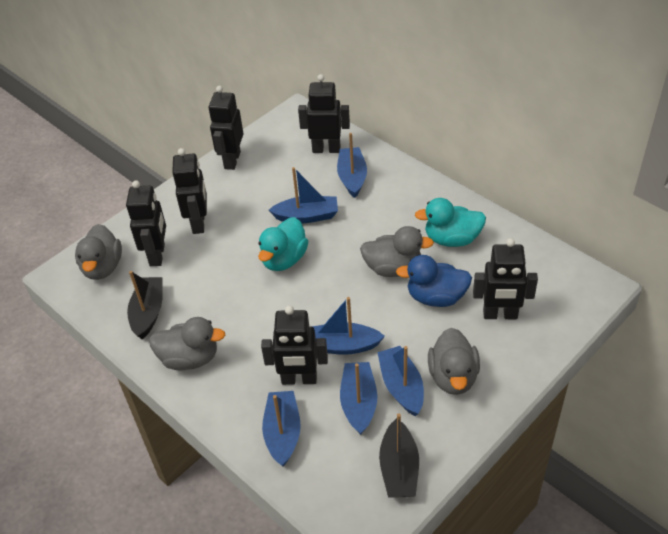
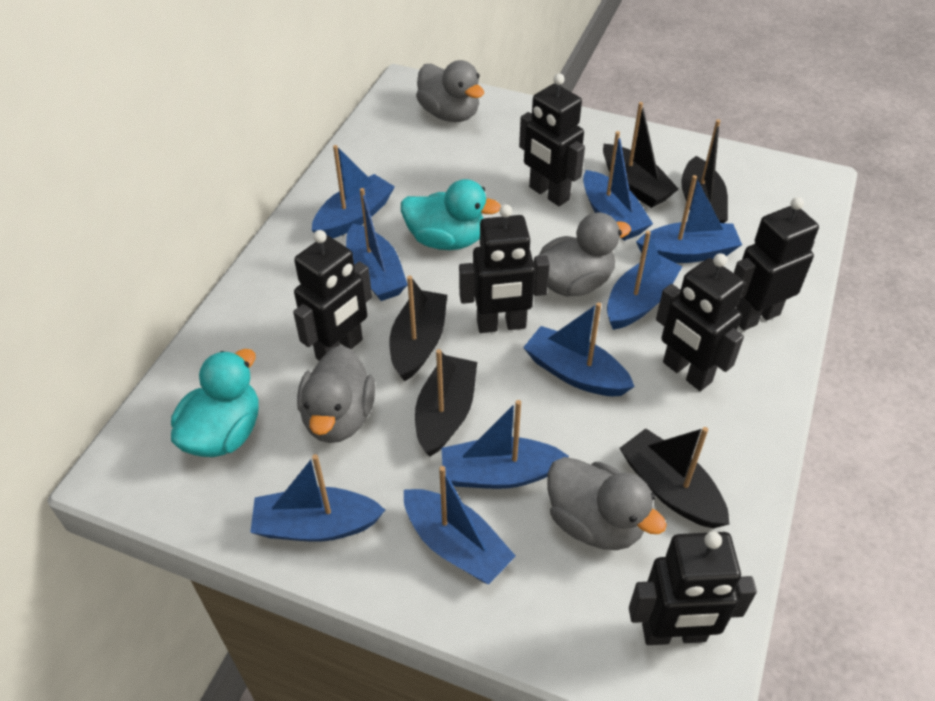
black boat: [127,271,163,339] [379,413,419,498] = 2 -> [389,275,447,381] [415,349,477,457] [603,102,679,208] [620,427,729,528] [681,119,728,223] = 5
blue boat: [262,391,301,467] [269,167,338,223] [312,297,385,355] [337,133,367,198] [340,362,378,435] [377,346,424,416] = 6 -> [250,454,385,542] [312,145,395,238] [346,188,408,301] [404,466,516,584] [441,400,569,489] [523,302,635,396] [583,131,653,241] [607,231,682,330] [636,175,742,263] = 9
blue duck: [396,255,472,307] = 1 -> none = 0

